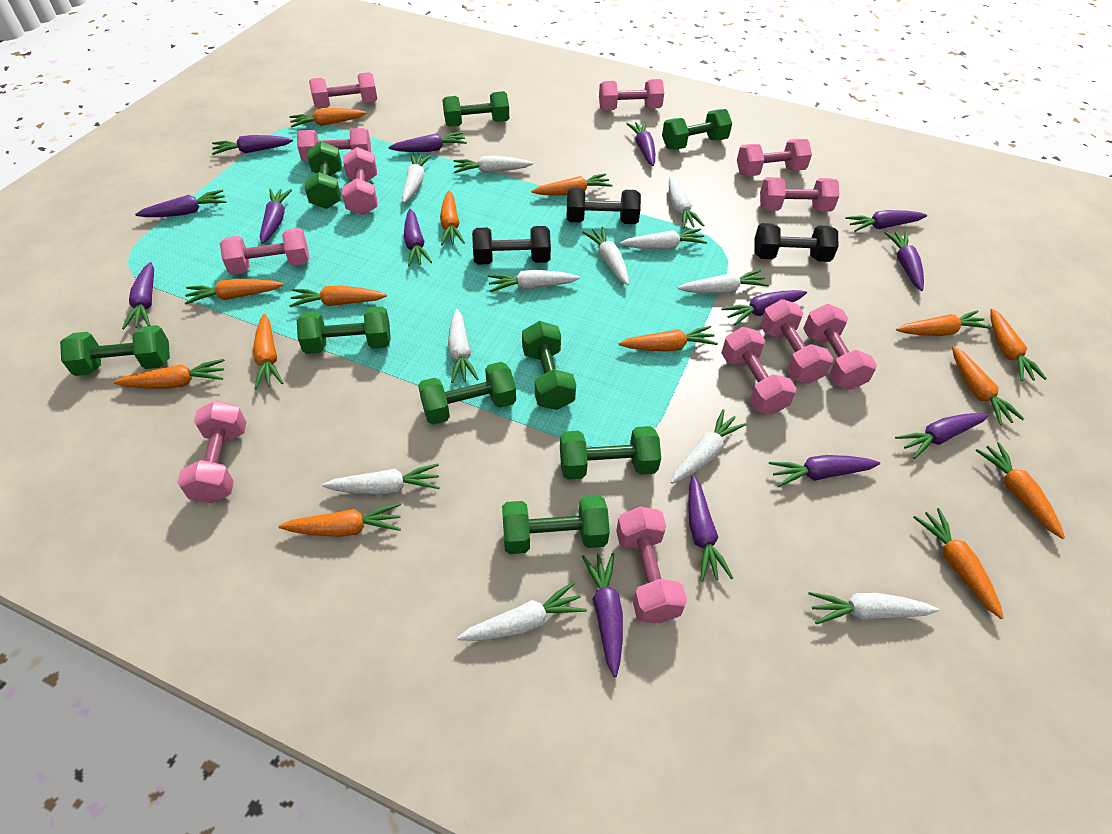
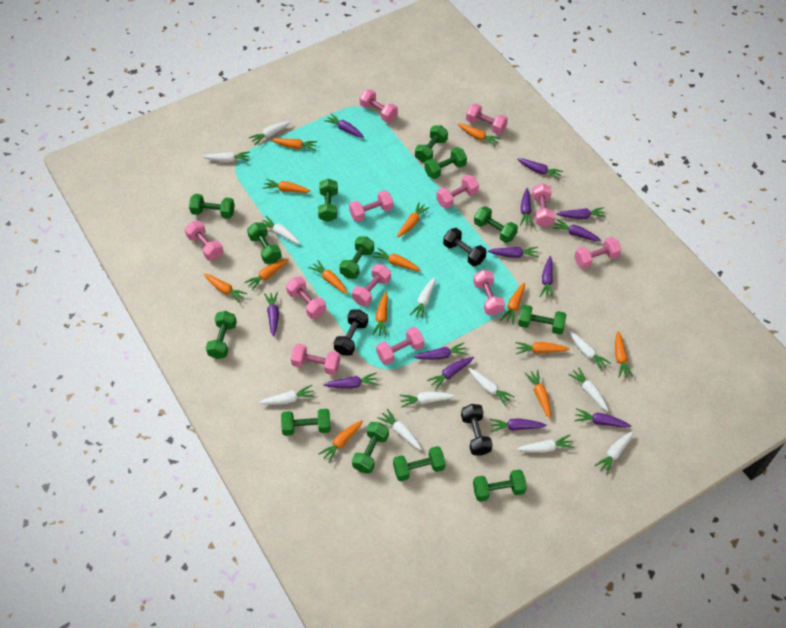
green dumbbell: [60,325,170,376] [297,307,391,354] [304,141,342,209] [418,362,516,425] [442,91,509,127] [502,495,610,554] [522,321,576,410] [560,426,661,480] [662,109,732,150] = 9 -> [189,194,235,219] [206,311,237,359] [247,222,282,264] [281,409,331,436] [318,178,338,222] [339,236,374,279] [352,422,389,473] [393,446,446,481] [415,125,448,163] [425,147,467,179] [473,469,527,502] [474,206,518,243] [518,305,566,335] = 13
purple carrot: [122,262,154,329] [135,189,226,217] [212,135,293,155] [260,189,292,244] [388,132,467,152] [404,209,432,266] [582,552,623,677] [626,122,655,166] [688,475,733,582] [721,290,807,325] [769,455,880,487] [845,210,927,232] [884,232,924,291] [895,413,989,459] = 14 -> [264,292,279,337] [323,372,379,389] [324,114,364,138] [414,342,468,360] [427,357,474,390] [488,247,539,258] [490,418,547,432] [517,158,563,180] [520,188,533,226] [540,256,554,298] [552,219,601,241] [556,207,606,219] [574,408,631,428] = 13

